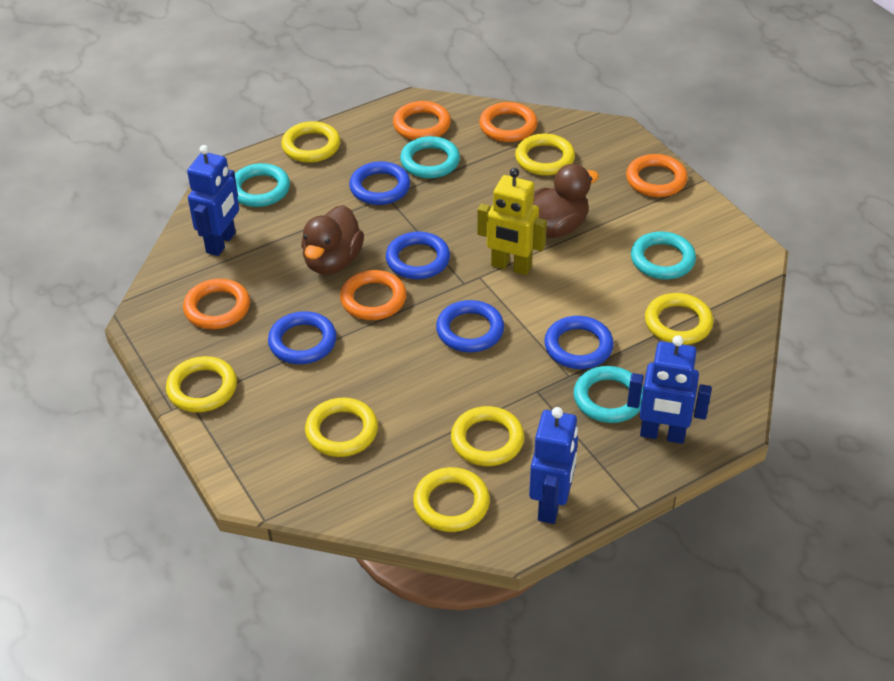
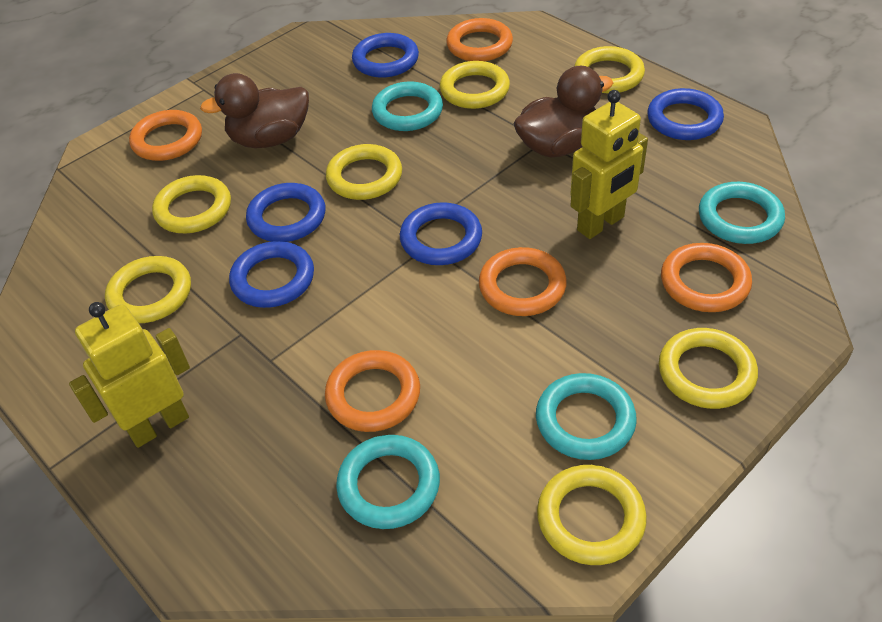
blue robot: [187,145,239,256] [529,407,578,524] [627,335,712,444] = 3 -> none = 0
yellow robot: [477,168,547,275] = 1 -> [69,302,190,448] [570,90,648,239] = 2

